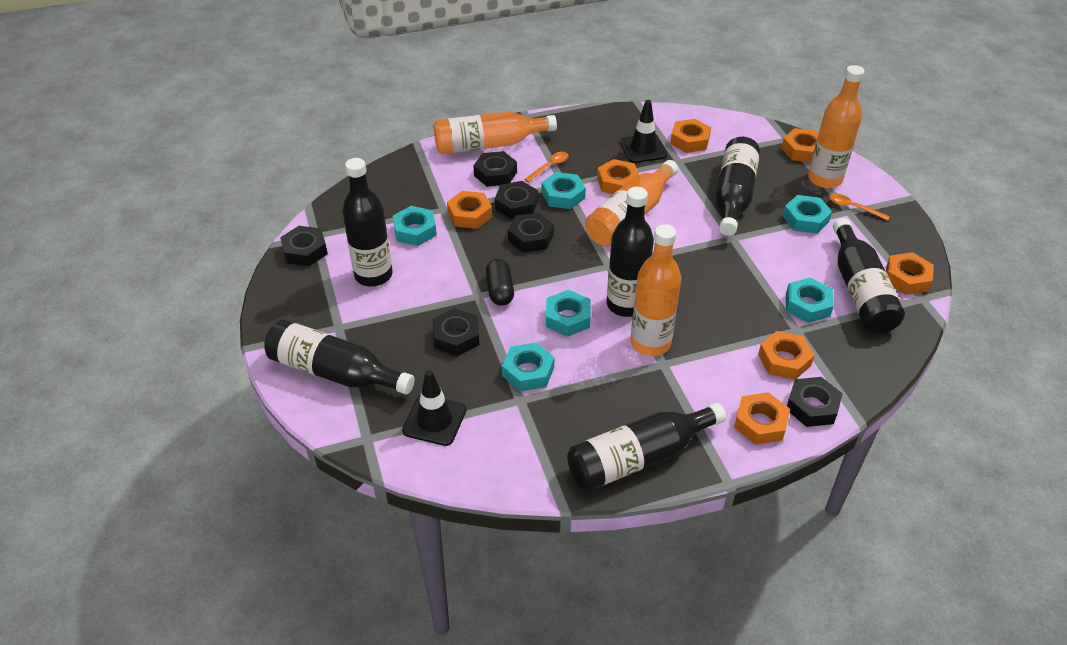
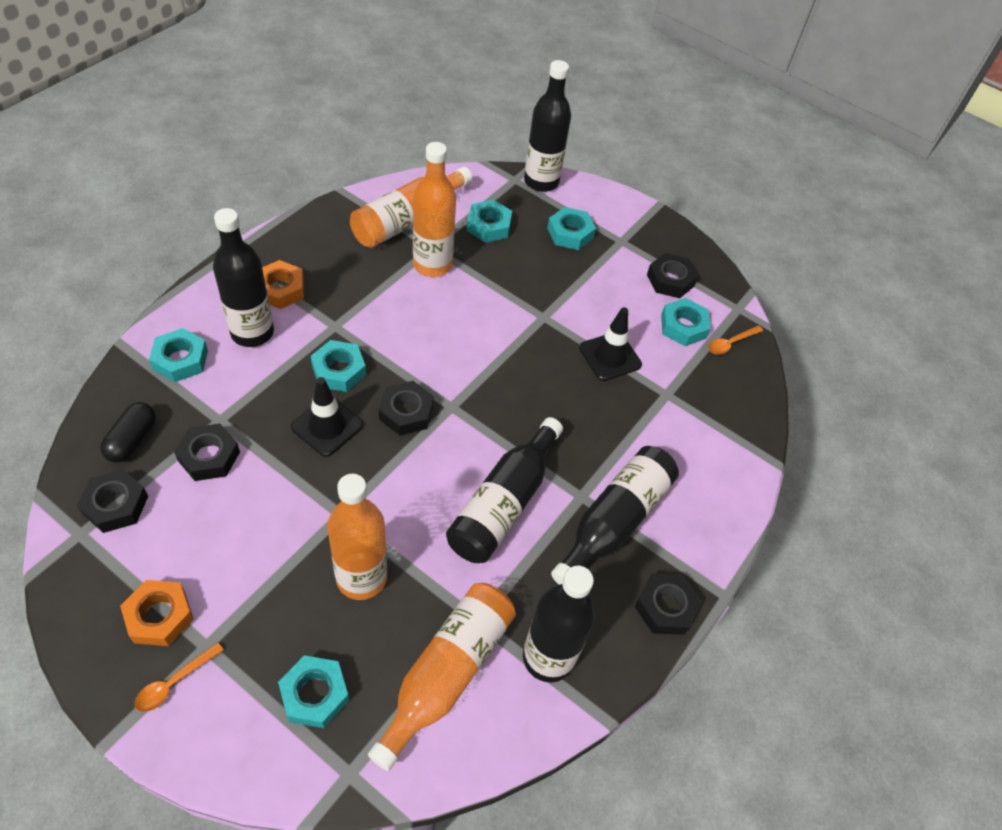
black bottle: [264,320,415,395] [342,158,393,287] [567,402,726,491] [607,187,654,317] [716,137,760,236] [833,218,905,333] = 6 -> [213,208,274,347] [446,417,563,563] [523,566,595,683] [524,60,571,192] [551,446,679,585] = 5
black nut: [280,226,328,266] [433,308,479,356] [473,151,517,187] [495,181,538,219] [508,213,554,252] [787,377,843,427] = 6 -> [77,469,148,533] [174,424,240,481] [379,381,434,436] [635,573,702,635] [647,253,698,298] = 5
orange nut: [447,191,492,229] [597,159,639,194] [670,119,711,153] [734,392,790,445] [758,331,815,380] [781,128,819,162] [886,252,934,295] = 7 -> [120,580,194,646] [262,260,304,309] = 2

